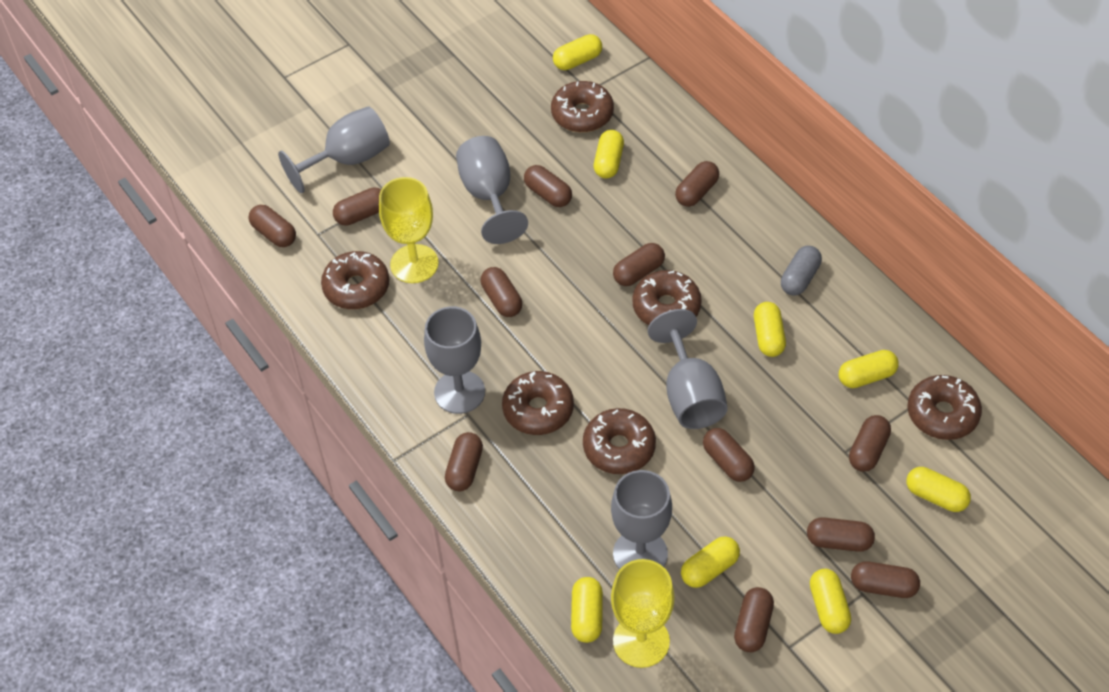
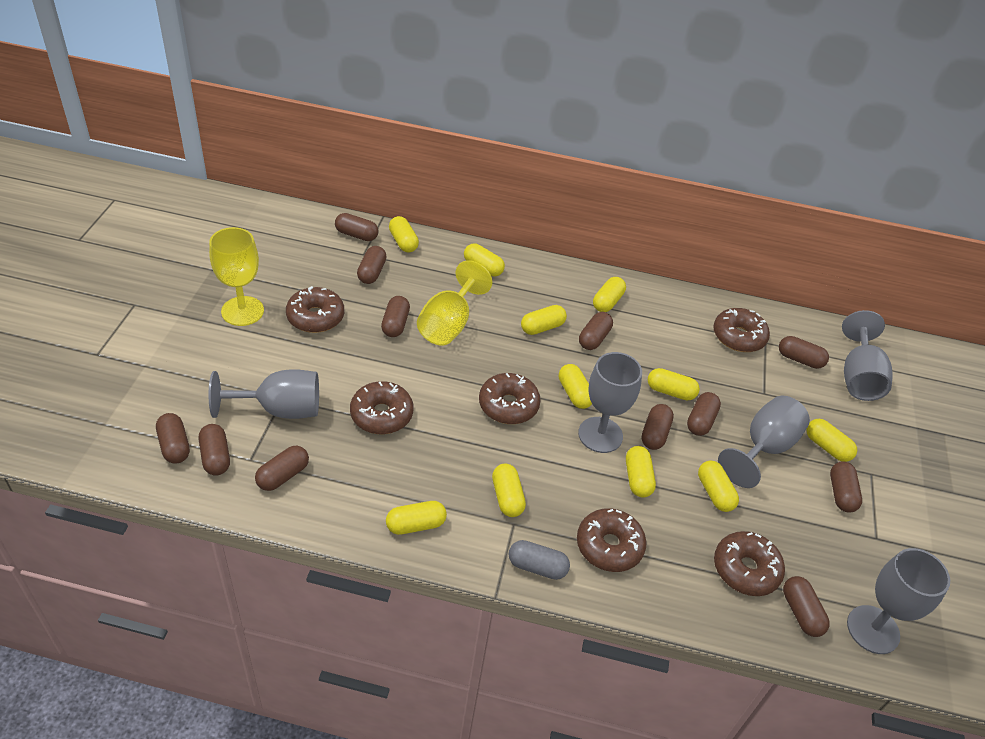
yellow capsule: [553,34,602,70] [571,577,603,643] [594,130,624,178] [681,536,740,588] [754,302,786,357] [810,569,851,634] [839,350,899,388] [906,467,971,512] = 8 -> [386,501,447,535] [389,216,419,253] [464,244,505,277] [492,464,526,517] [521,305,567,335] [559,364,592,409] [593,277,626,312] [626,446,656,498] [648,368,700,401] [698,460,739,512] [806,419,857,462] = 11

